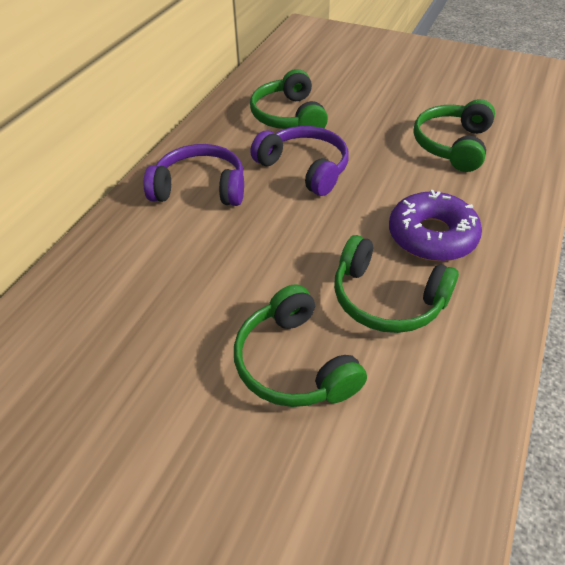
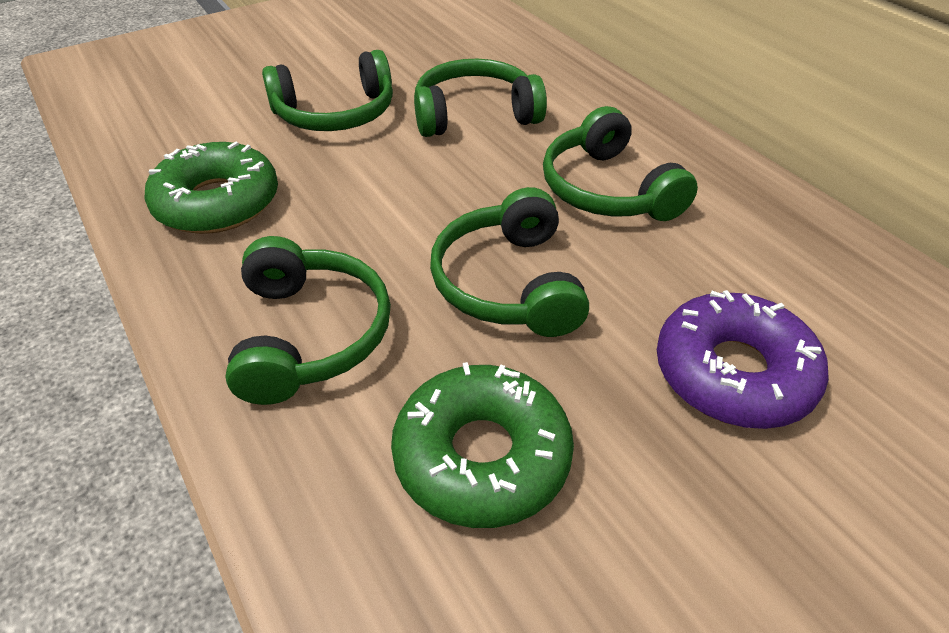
green donut: none = 0 -> [144,142,278,234] [391,362,574,528] = 2
green headphones: [234,284,367,407] [250,69,328,129] [334,235,459,333] [414,99,495,172] = 4 -> [225,236,391,405] [262,50,393,131] [414,59,547,137] [430,187,589,337] [543,106,698,221] = 5
purple headphones: [144,144,244,206] [250,126,349,196] = 2 -> none = 0

